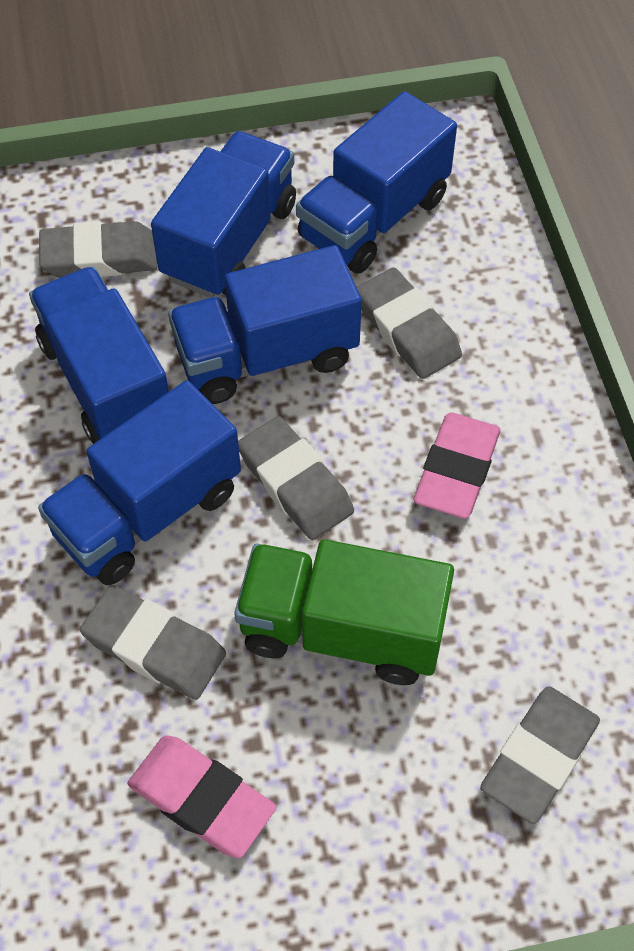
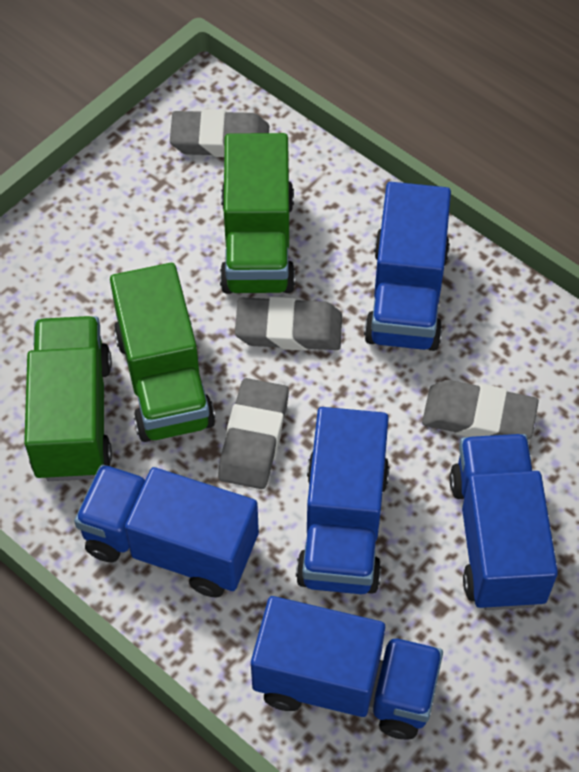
green truck: [234,539,454,685] = 1 -> [24,316,112,481] [110,263,215,442] [220,133,295,294] = 3
grey eraser: [39,221,158,278] [80,585,226,700] [238,416,354,540] [357,267,462,379] [480,686,600,824] = 5 -> [170,109,269,157] [218,378,289,489] [235,296,342,351] [422,380,539,439] = 4
pink eraser: [128,735,276,858] [414,412,501,519] = 2 -> none = 0

